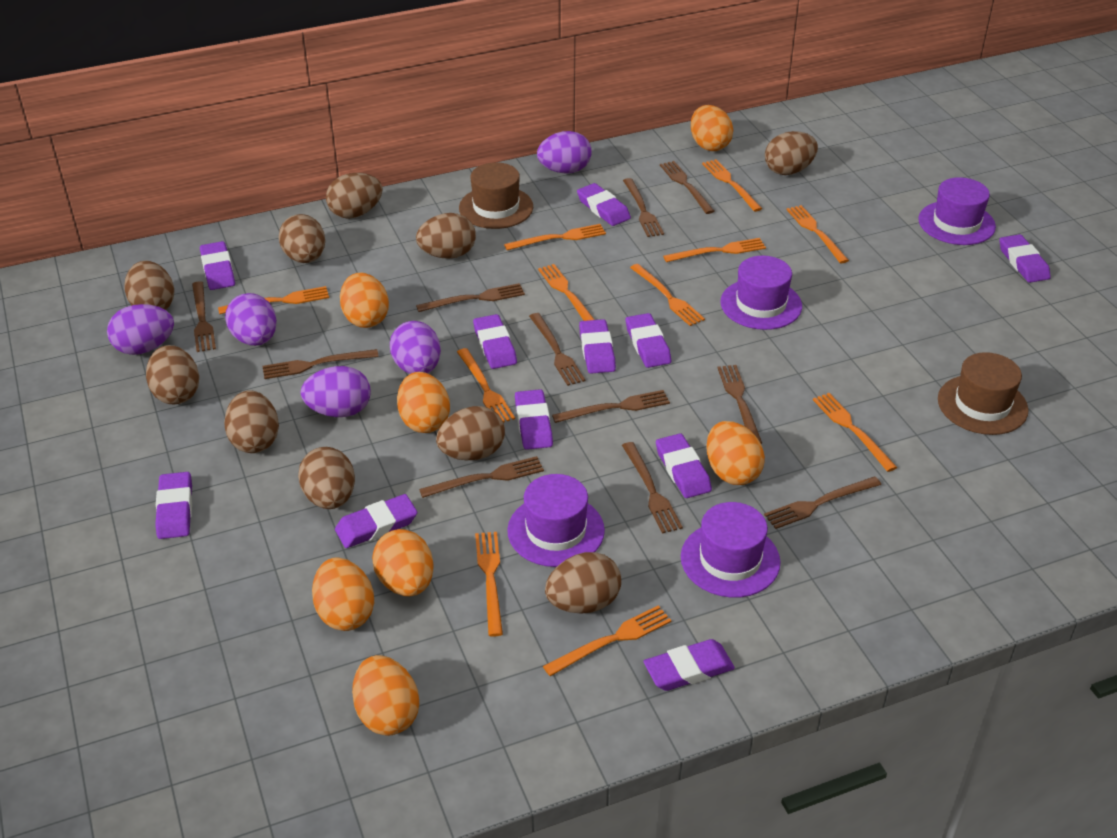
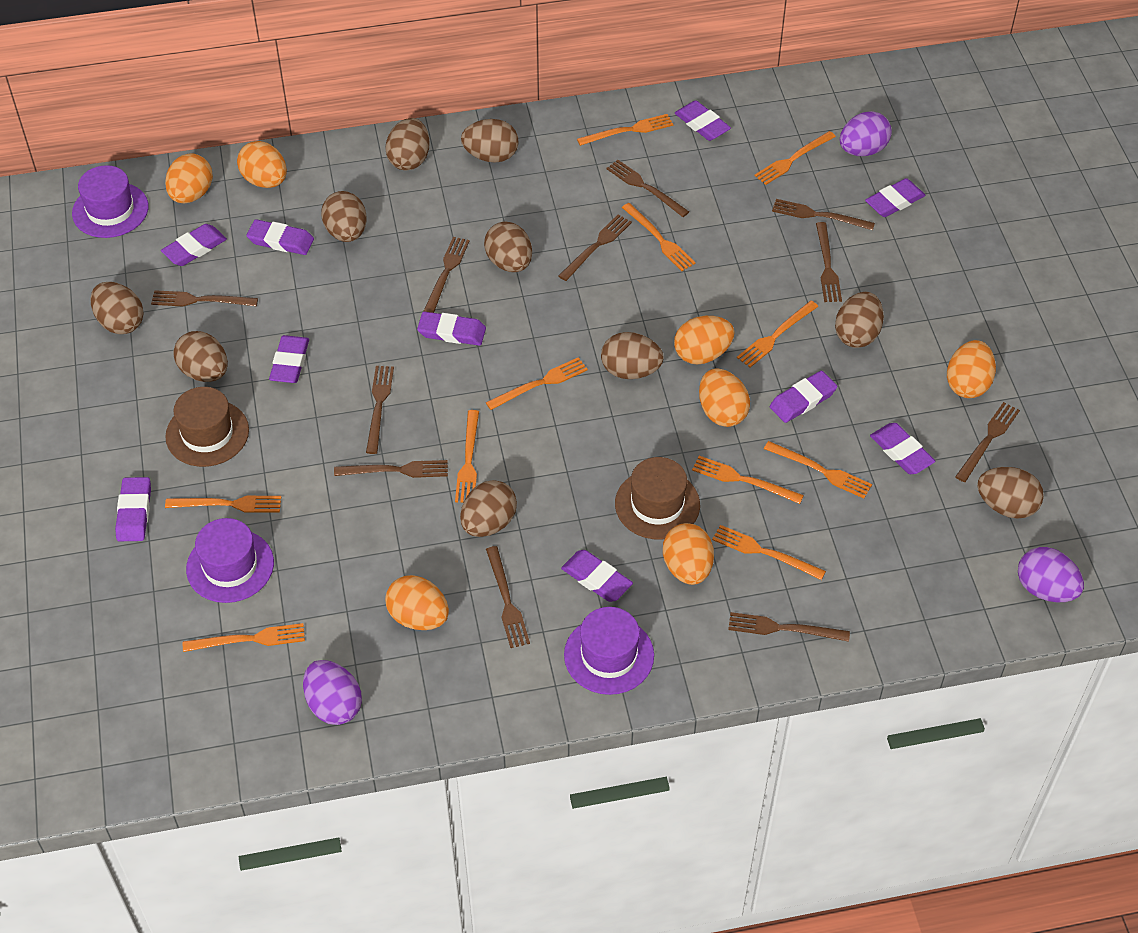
purple egg: [107,304,174,355] [225,293,277,346] [301,366,371,417] [390,321,441,374] [537,131,592,174] = 5 -> [303,660,362,725] [840,111,892,156] [1018,547,1084,602] = 3
purple eraser: [155,472,192,539] [200,241,235,290] [335,494,417,548] [473,314,517,369] [515,389,553,450] [577,183,631,226] [579,319,616,374] [626,313,671,368] [643,639,735,691] [656,433,712,498] [999,234,1051,283] = 11 -> [115,477,151,541] [161,224,227,266] [246,219,314,255] [269,335,309,383] [417,311,486,346] [561,550,633,602] [675,100,731,141] [770,371,837,423] [865,178,925,217] [870,423,935,474] = 10
purple hat: [507,474,605,567] [681,502,780,598] [720,256,802,330] [918,177,996,245] = 4 -> [72,165,149,238] [186,518,274,603] [564,607,654,695] = 3

